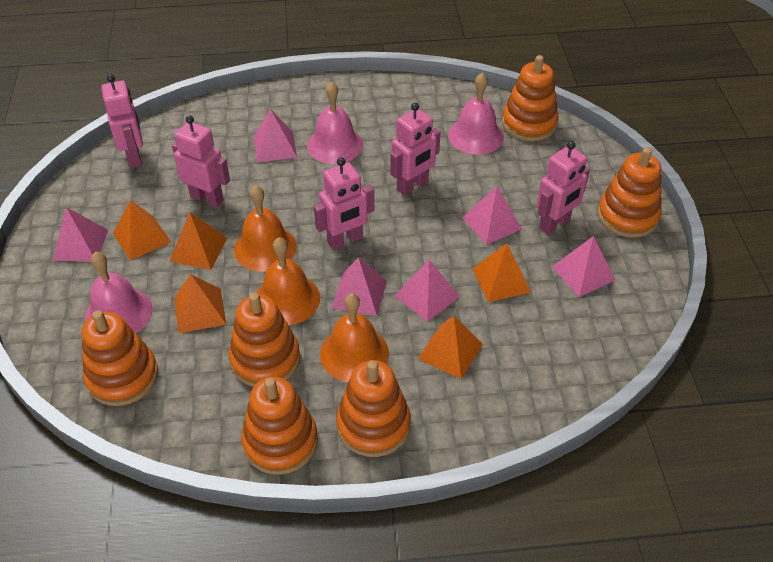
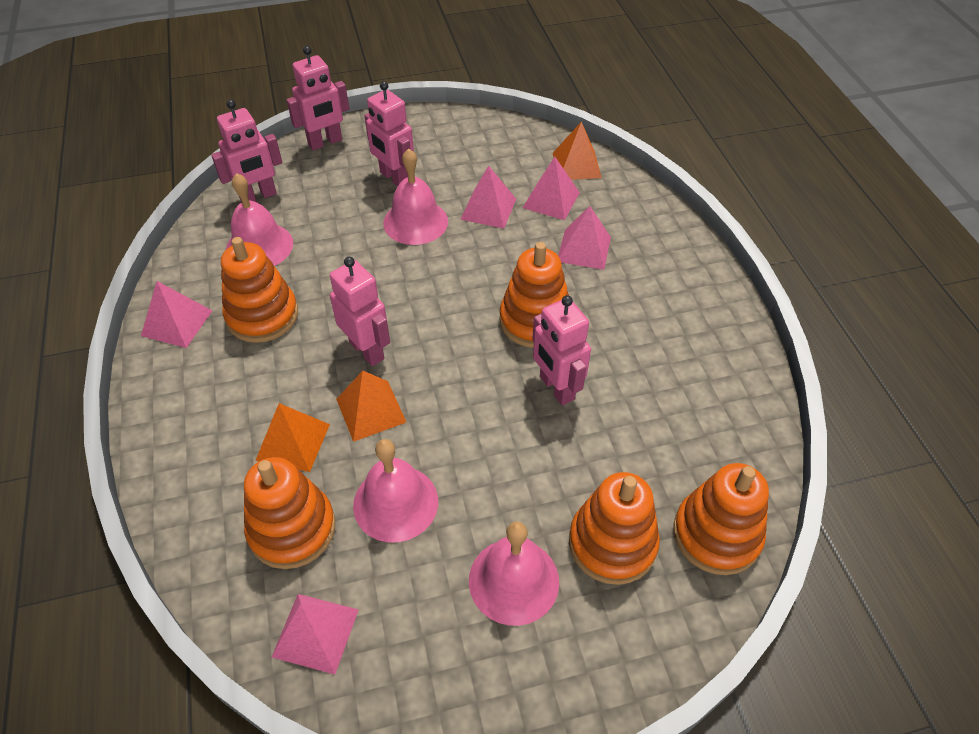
orange bell: [234,185,297,272] [257,237,320,325] [320,293,389,382] = 3 -> none = 0
orange pyramid: [113,200,171,261] [169,212,227,270] [174,274,226,333] [418,316,483,379] [472,244,531,302] = 5 -> [255,403,330,472] [336,371,406,442] [553,121,602,180] = 3
orange stacking toy: [82,310,158,406] [229,293,300,387] [241,377,318,475] [336,360,411,457] [502,55,558,141] [598,147,662,238] = 6 -> [221,237,298,343] [244,457,335,569] [499,242,569,348] [569,472,660,585] [673,463,769,575] = 5
pink bell: [85,252,153,333] [307,82,363,164] [448,73,504,155] = 3 -> [226,173,293,266] [353,439,438,543] [383,149,448,245] [469,522,559,626] = 4
pink pyramid: [53,207,108,262] [254,109,297,162] [332,257,387,316] [395,260,460,322] [462,186,522,245] [552,236,616,297] = 6 -> [141,281,212,348] [272,594,359,675] [460,165,516,228] [523,157,580,220] [558,206,611,270] = 5

